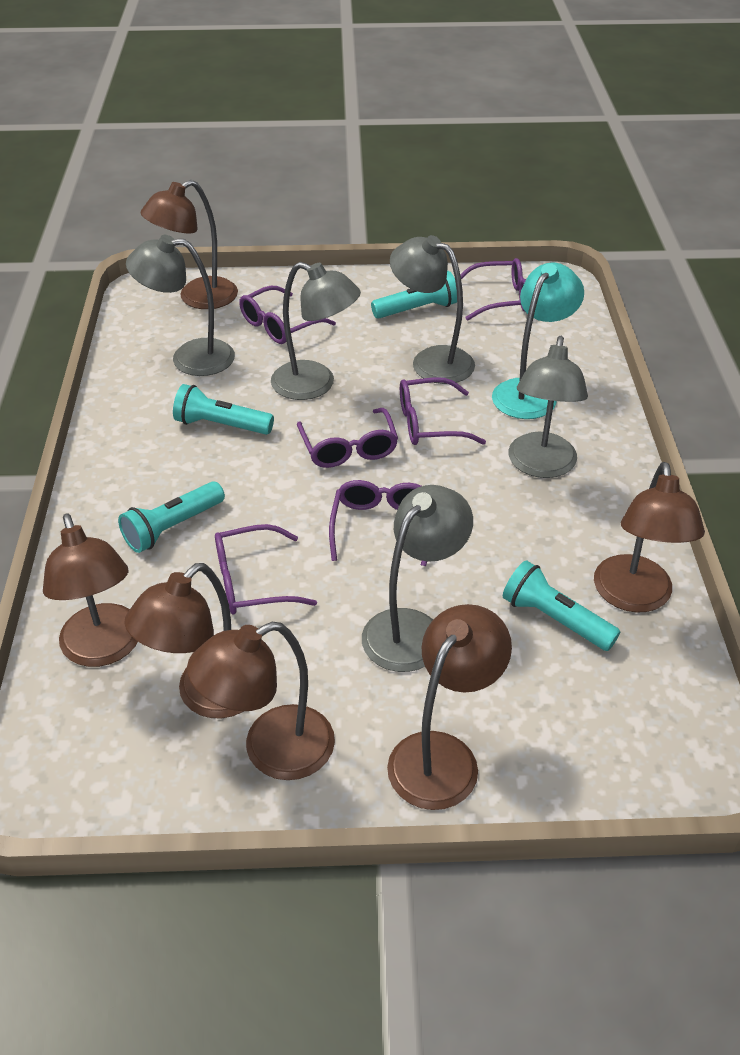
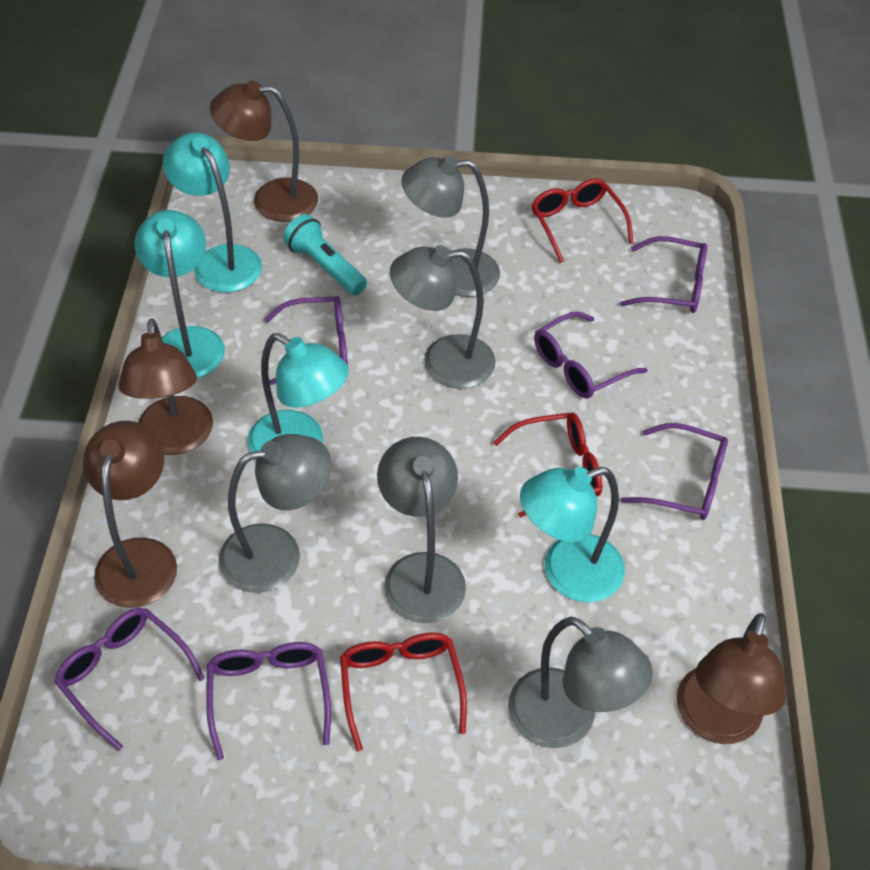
brown lamp: [43,514,138,667] [124,563,244,718] [141,180,238,309] [187,622,335,780] [387,604,512,810] [594,462,705,613] = 6 -> [83,421,177,608] [118,318,213,455] [210,81,318,222] [677,613,786,744] = 4
red glasses: none = 0 -> [340,633,467,751] [493,413,602,518] [532,178,633,263] = 3
turquoise flashlight: [118,481,225,553] [173,384,274,435] [371,271,457,319] [503,560,620,651] = 4 -> [283,214,367,296] = 1
turquoise lamp: [492,263,584,419] = 1 -> [135,210,225,378] [163,132,262,293] [248,333,349,460] [520,467,625,602] = 4

